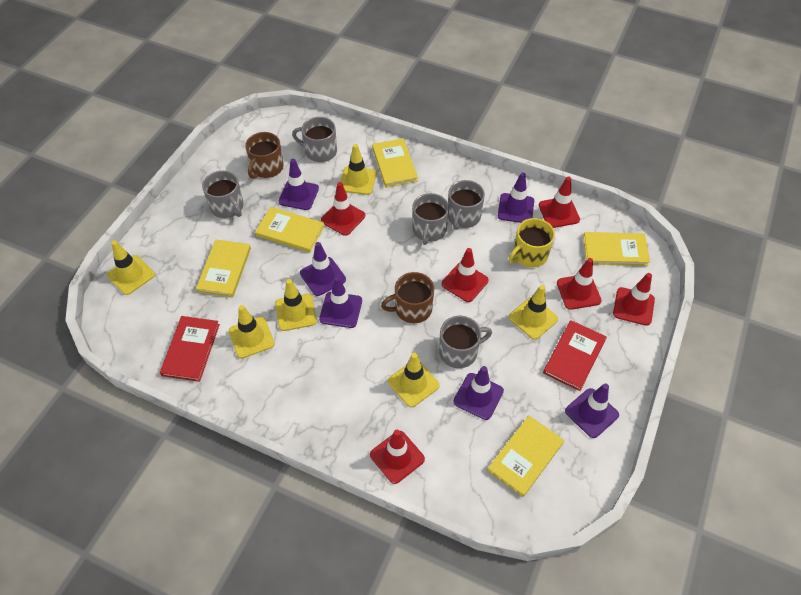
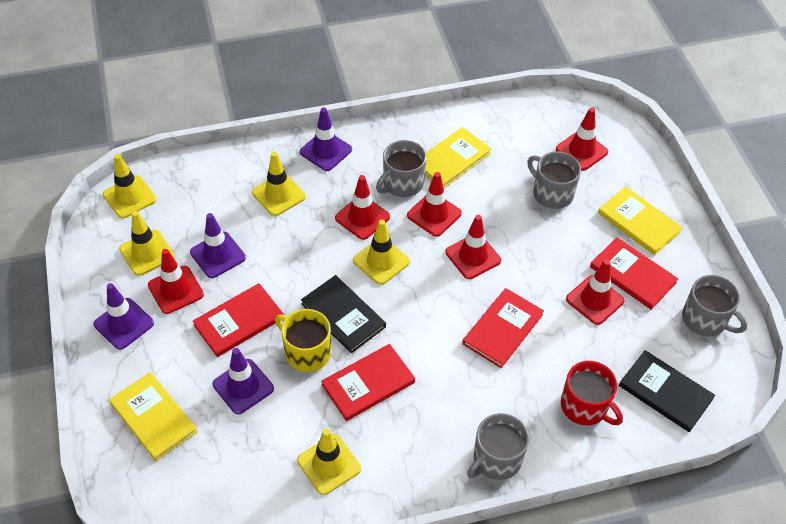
black book: none = 0 -> [301,275,386,353] [619,350,715,432] = 2
brown mug: [245,132,284,179] [381,272,434,323] = 2 -> none = 0
grey mug: [202,171,244,218] [292,117,337,162] [412,193,449,245] [439,316,492,368] [448,180,485,230] = 5 -> [376,140,426,197] [467,413,529,480] [527,151,581,209] [682,275,747,337] = 4
purple traffic cone: [278,159,319,210] [300,242,346,296] [319,276,362,328] [453,366,504,420] [498,172,534,223] [565,383,619,438] = 6 -> [94,283,154,350] [190,213,246,278] [212,348,274,414] [300,107,352,171] = 4
red book: [160,316,220,382] [543,320,607,391] = 2 -> [193,283,284,357] [321,344,415,421] [462,288,544,368] [590,237,678,310] = 4
red mug: none = 0 -> [561,361,623,425] = 1
yellow book: [196,239,251,298] [255,207,325,252] [372,138,418,188] [487,416,564,497] [583,232,650,266] = 5 -> [109,372,198,461] [425,127,491,188] [598,187,683,255] = 3
yellow traffic cone: [107,240,155,295] [229,305,275,359] [275,279,317,331] [340,144,376,195] [388,353,440,407] [509,285,558,340] = 6 -> [103,154,157,218] [119,211,175,276] [252,152,306,216] [297,429,361,495] [353,220,410,285] = 5

